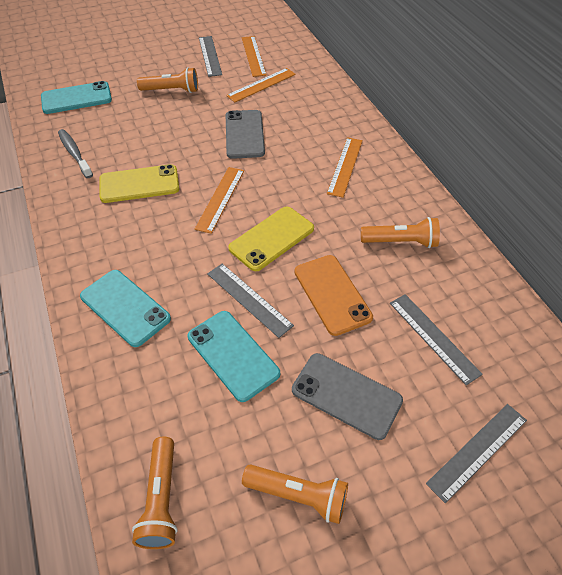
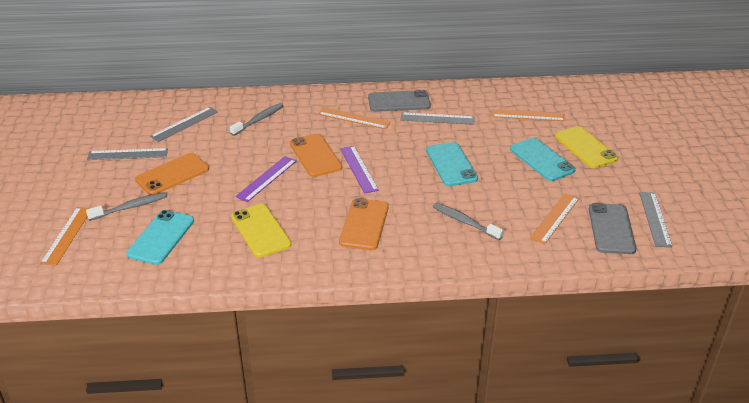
grey toothbrush: [58,129,93,178] = 1 -> [86,192,167,221] [230,103,283,136] [433,203,504,240] = 3
orange flashlight: [132,437,178,549] [137,67,198,93] [242,464,348,524] [361,217,440,248] = 4 -> none = 0
orange phone: [294,255,373,336] = 1 -> [135,153,209,195] [290,133,342,177] [339,198,389,250] = 3
purple ruler: none = 0 -> [235,156,297,202] [340,146,379,194] = 2

